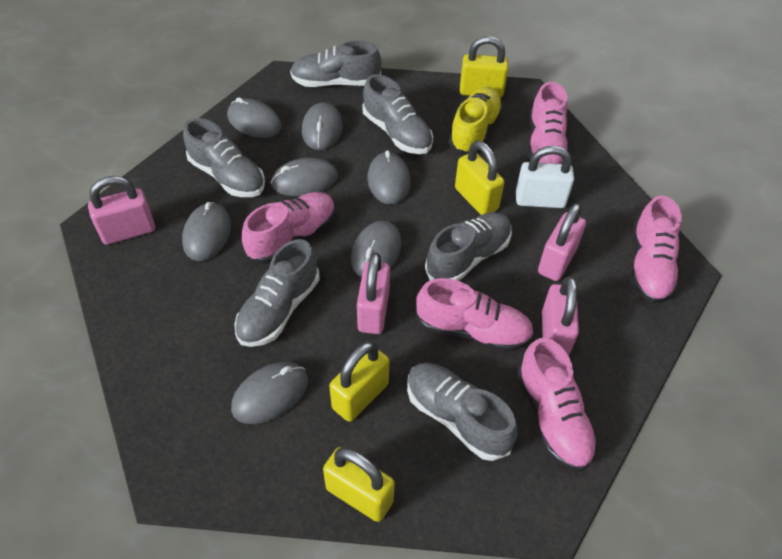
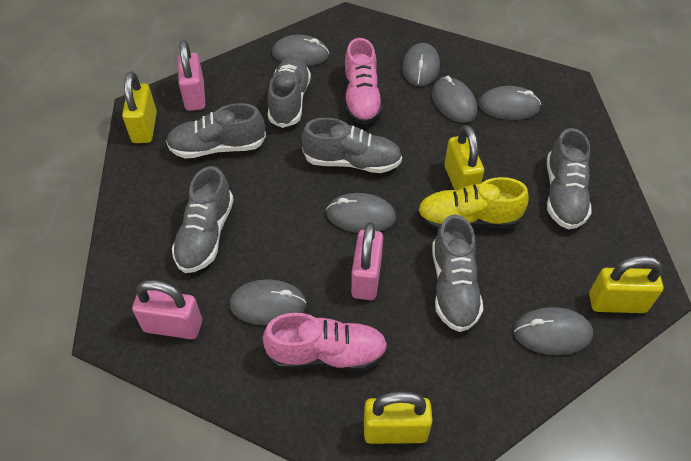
pink padlock: [88,176,155,245] [357,252,390,334] [538,203,586,281] [542,276,579,356] = 4 -> [132,280,202,339] [178,40,205,111] [351,222,383,300] = 3
pink shoe: [242,192,335,264] [416,278,534,352] [517,338,598,472] [529,82,569,164] [631,195,682,303] = 5 -> [262,313,388,371] [344,38,383,125] = 2
white padlock: [516,146,574,208] = 1 -> none = 0

